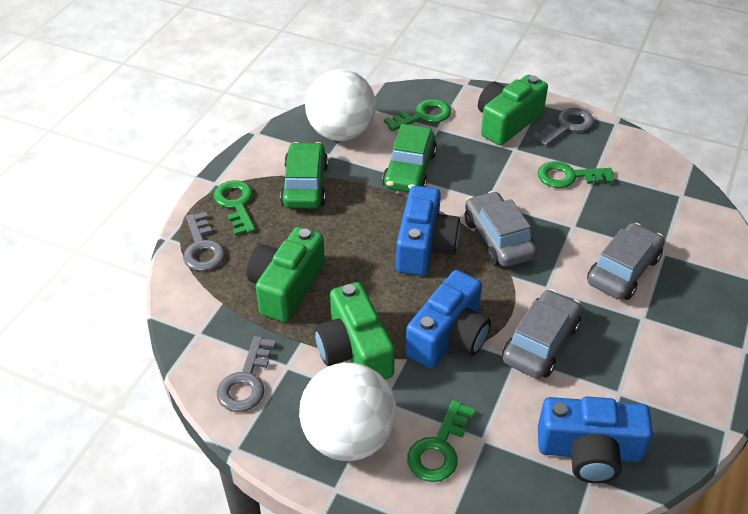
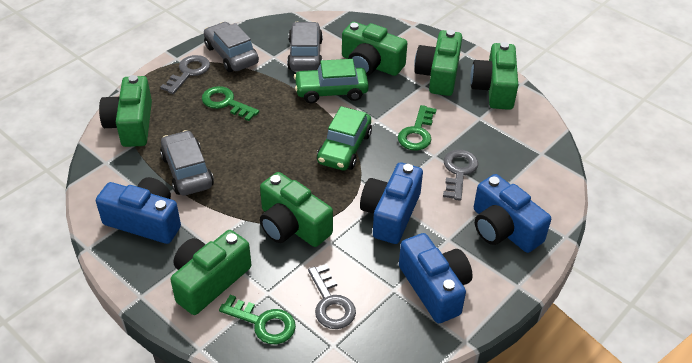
blue camera: [396,186,460,276] [405,270,491,368] [538,396,653,484] = 3 -> [96,177,181,244] [360,162,423,244] [399,233,473,323] [474,174,551,253] = 4
green camera: [247,227,325,322] [314,282,395,380] [478,75,548,145] = 3 -> [99,75,152,147] [171,230,251,315] [260,172,333,247] [342,22,407,76] [414,30,462,96] [470,42,518,110] = 6
green key: [214,180,255,236] [384,99,451,131] [407,400,475,482] [538,161,614,188] = 4 -> [202,86,259,121] [219,295,296,344] [398,105,437,151] = 3
white ball: [299,363,397,461] [305,69,376,141] = 2 -> none = 0

